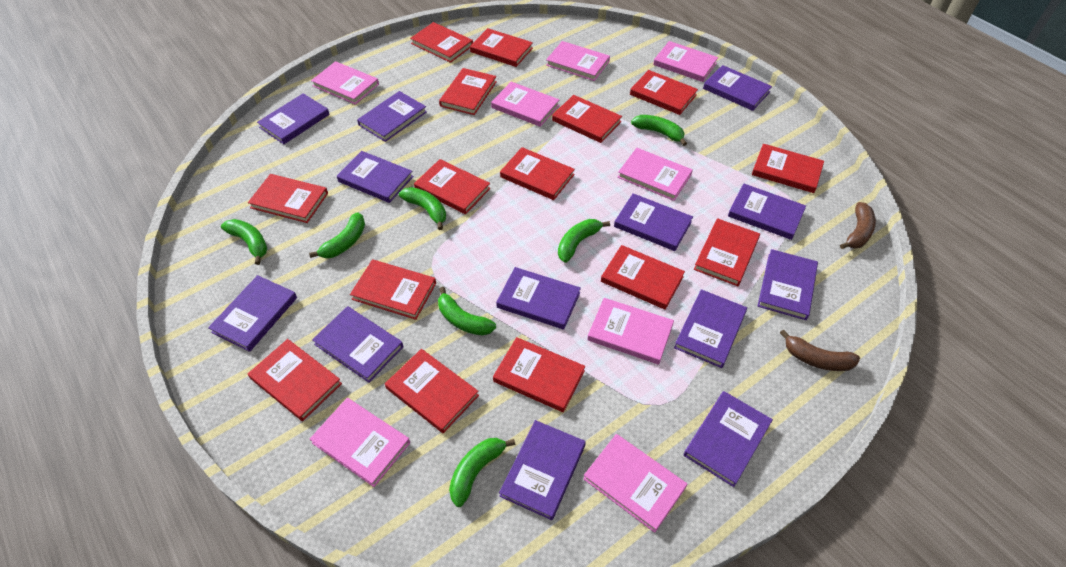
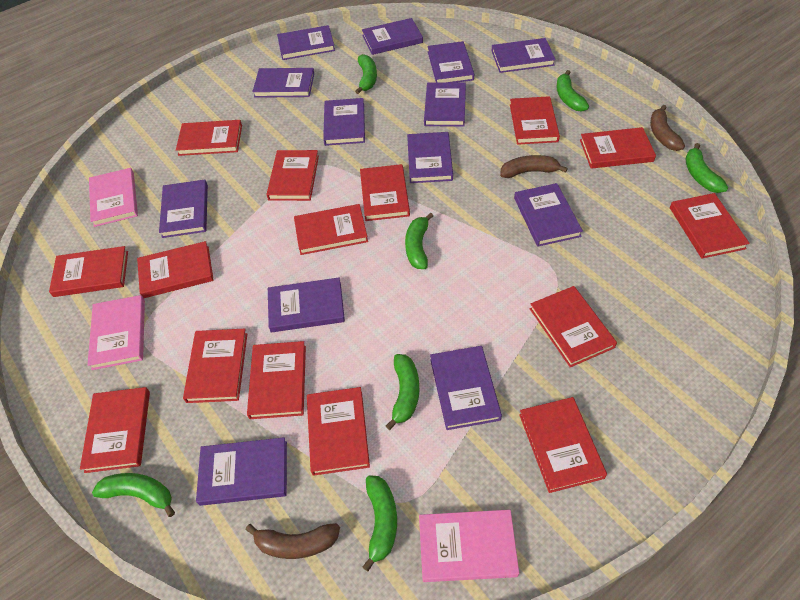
brown banana: [780,330,860,371] [840,202,876,249] = 2 -> [246,523,340,559] [500,155,568,178] [650,105,685,151] = 3
pink book: [310,398,410,487] [311,61,379,105] [491,82,559,127] [546,41,610,81] [583,434,687,533] [587,298,674,365] [617,148,693,201] [653,41,718,82] = 8 -> [88,295,145,370] [89,168,138,227] [419,510,519,582] = 3

